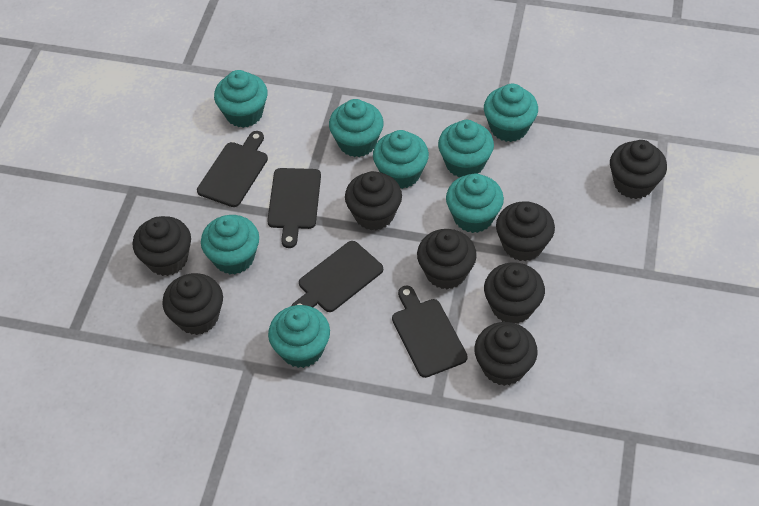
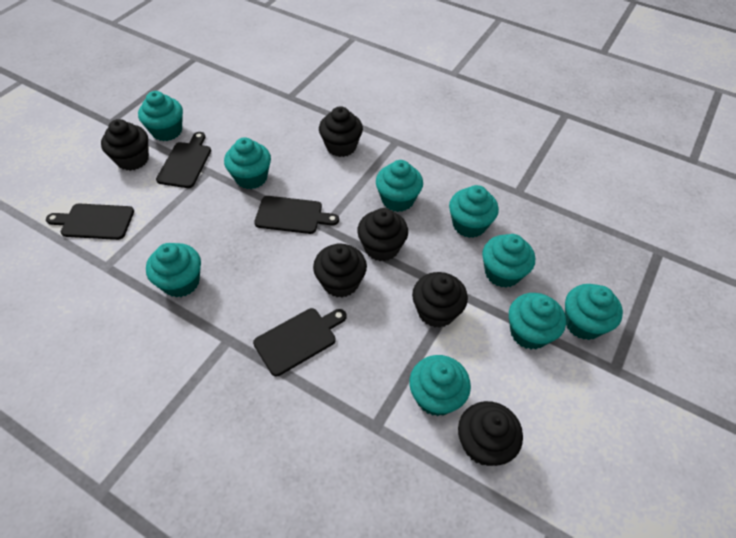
black cupcake: [133,216,191,276] [162,273,223,335] [345,171,402,230] [417,229,477,289] [474,322,538,386] [484,262,545,324] [496,201,555,261] [610,140,667,199] = 8 -> [101,119,149,171] [313,243,367,298] [319,106,363,157] [357,208,408,261] [412,272,468,328] [458,401,523,466] = 6
turquoise cupcake: [201,215,259,274] [214,70,268,128] [268,305,330,368] [329,99,384,157] [373,130,429,189] [438,120,494,177] [446,173,504,233] [484,84,538,142] = 8 -> [138,91,183,141] [146,243,201,297] [224,137,271,189] [376,160,423,212] [409,355,471,416] [449,185,499,238] [482,234,535,288] [509,293,566,349] [565,284,623,340] = 9

